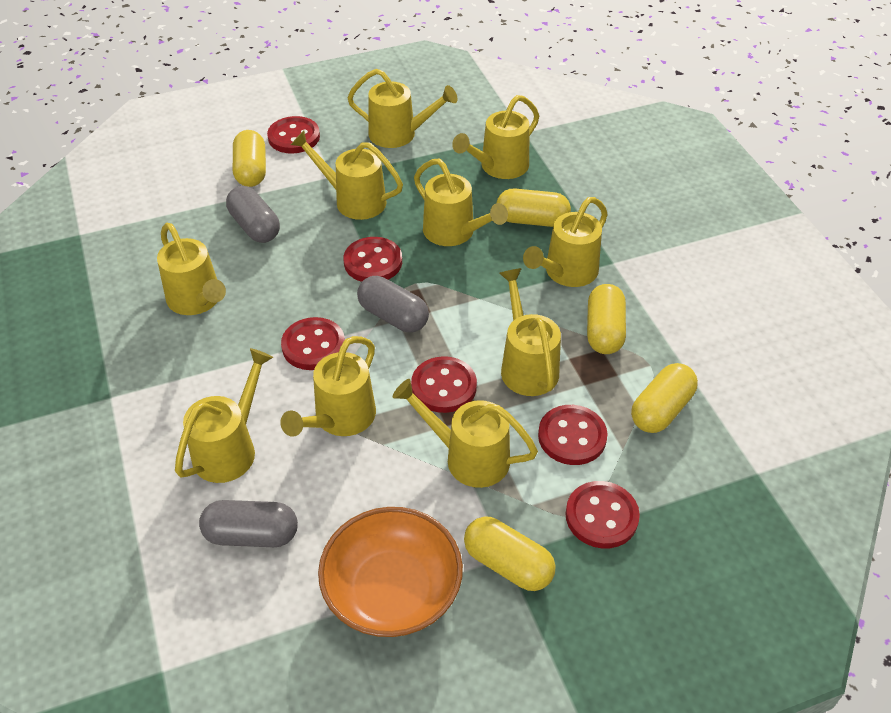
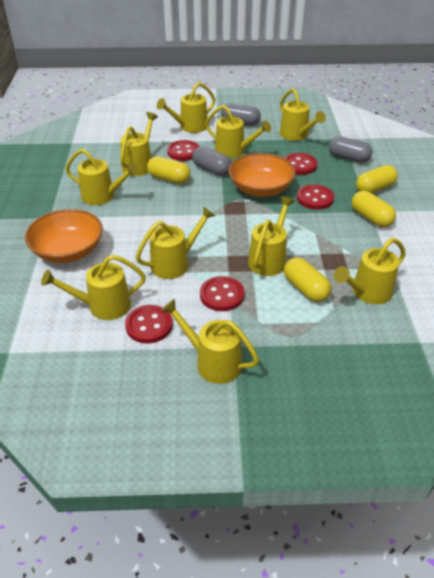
orange bowl: [318,507,463,637] = 1 -> [25,209,103,263] [229,153,296,197] = 2
red button: [267,116,320,154] [281,317,345,370] [344,237,402,282] [411,356,477,413] [538,405,607,465] [565,481,640,548] = 6 -> [125,305,173,344] [167,140,200,161] [200,276,244,311] [285,153,318,175] [297,185,334,210] = 5
yellow capsule: [233,130,266,187] [464,516,556,591] [497,188,571,227] [587,284,626,354] [631,363,698,433] = 5 -> [147,156,190,184] [284,257,331,302] [352,191,396,227] [356,165,398,193] = 4

